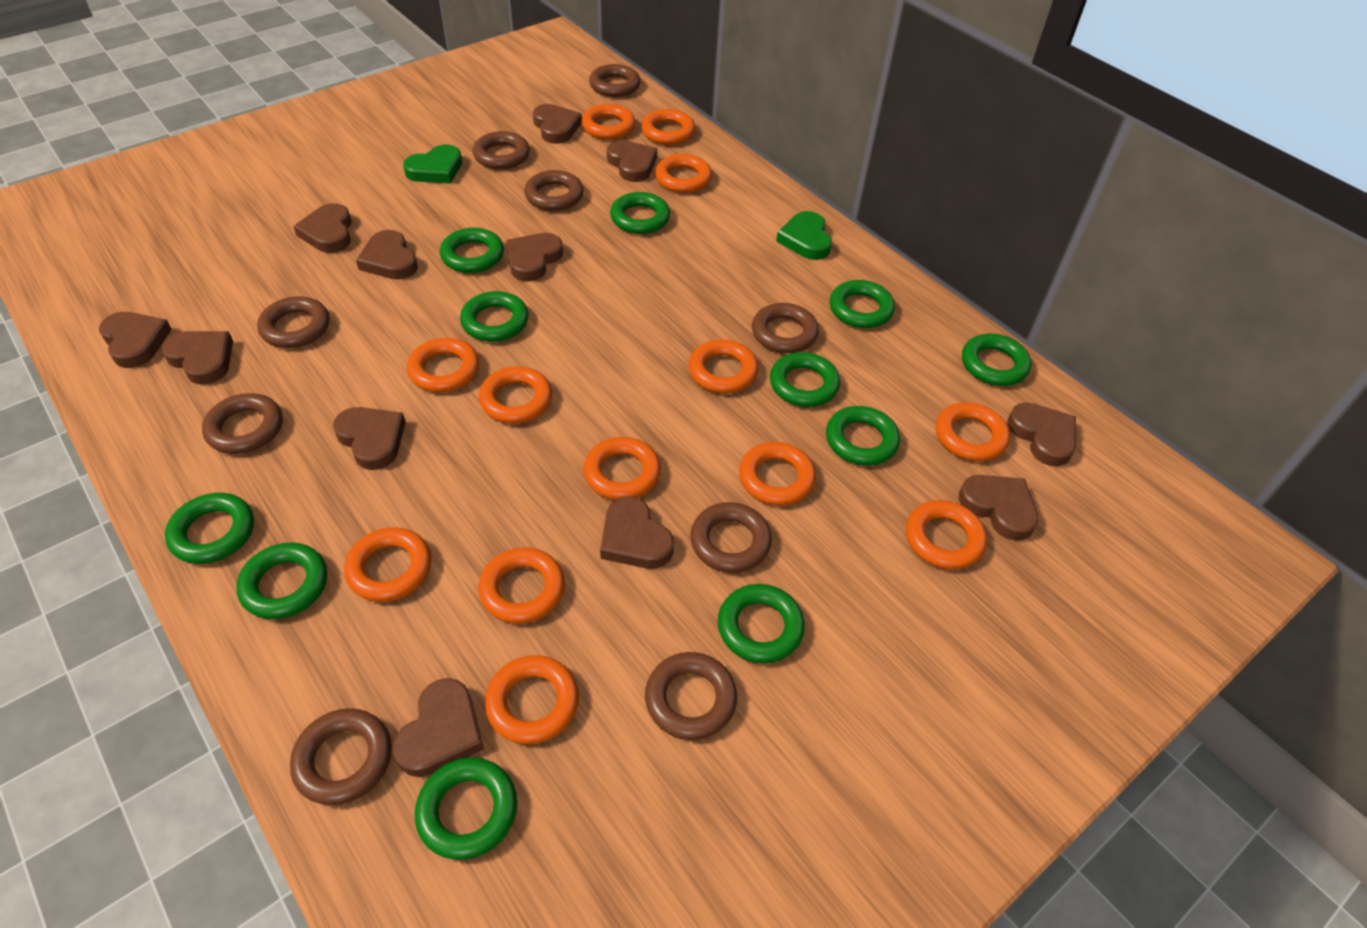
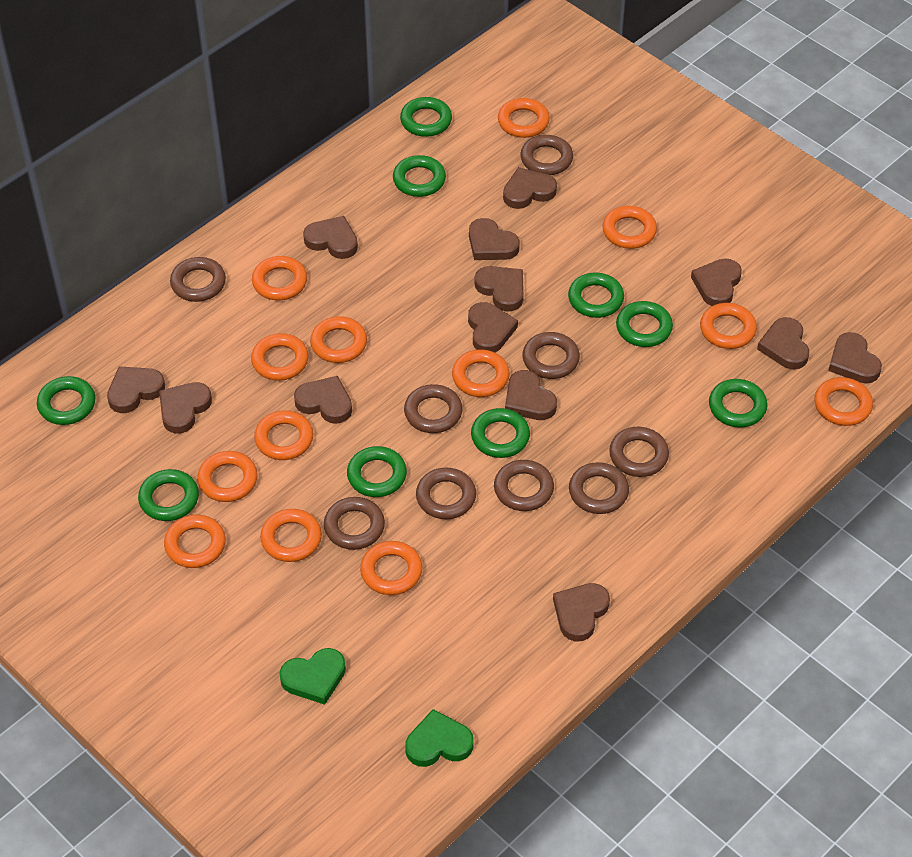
brown heart: [99,312,172,368] [161,331,233,385] [293,203,352,253] [333,407,406,470] [356,230,418,279] [393,678,484,777] [506,233,563,281] [533,104,582,144] [600,497,674,569] [607,140,657,182] [959,475,1039,541] [1007,402,1076,467] = 12 -> [107,366,165,413] [159,382,212,434] [294,376,352,424] [303,216,358,259] [468,302,518,352] [469,218,520,260] [475,266,524,312] [503,167,557,209] [505,370,557,420] [553,583,610,641] [691,258,742,306] [757,317,809,370] [828,332,882,384] = 13
green ring: [165,493,254,564] [237,542,327,619] [415,757,517,860] [440,228,504,273] [460,291,529,342] [610,192,670,234] [718,584,805,664] [770,352,840,407] [826,406,900,466] [830,280,895,328] [962,334,1031,386] = 11 -> [37,376,95,425] [138,469,199,521] [347,446,407,497] [393,155,446,197] [400,97,452,137] [471,408,530,458] [568,273,624,318] [616,301,673,347] [709,379,767,427] = 9

